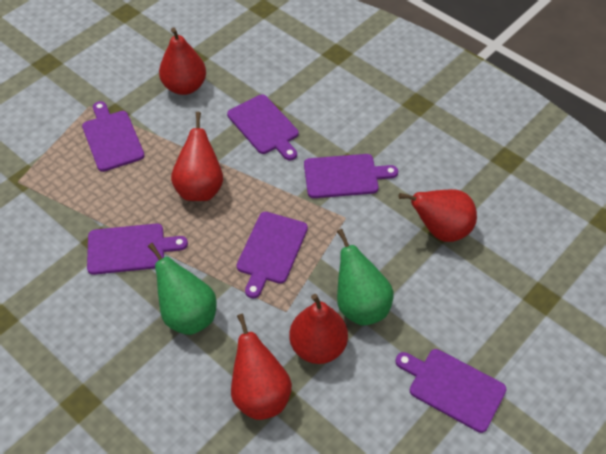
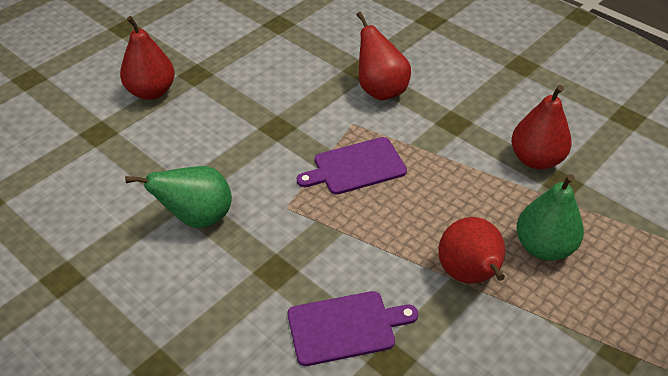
purple cutting board: [82,101,145,172] [87,223,188,275] [227,95,299,160] [237,212,308,299] [304,154,398,198] [395,349,507,433] = 6 -> [288,291,418,366] [297,137,407,195] = 2
red pear: [159,28,206,95] [171,112,223,201] [231,314,292,420] [289,294,348,364] [399,189,477,242] = 5 -> [120,16,175,100] [357,12,411,100] [438,217,505,284] [511,85,572,170] = 4

